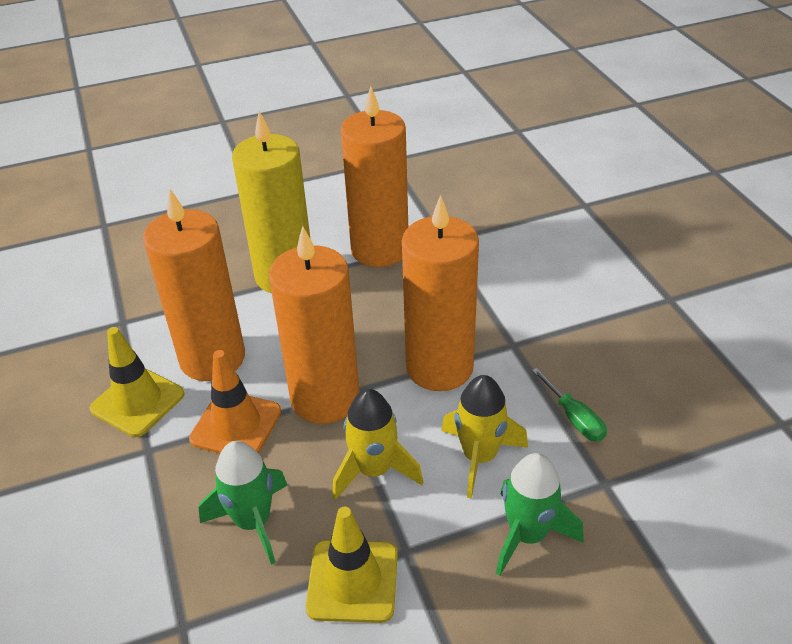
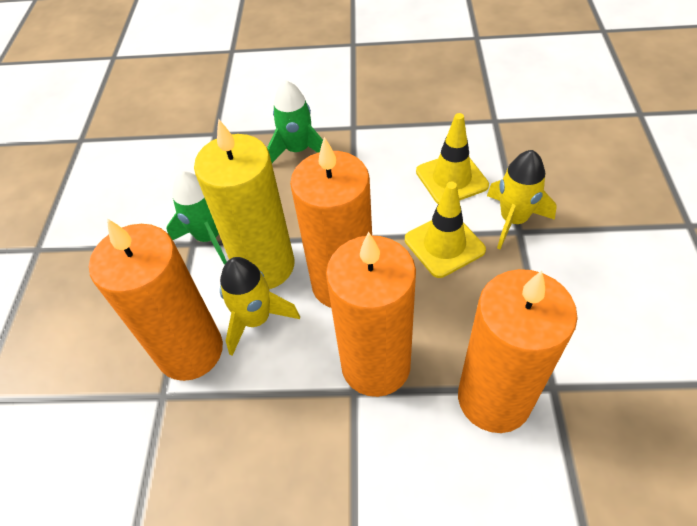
green screwdriver: [532,368,607,442] = 1 -> none = 0
orange traffic cone: [189,350,281,453] = 1 -> none = 0

